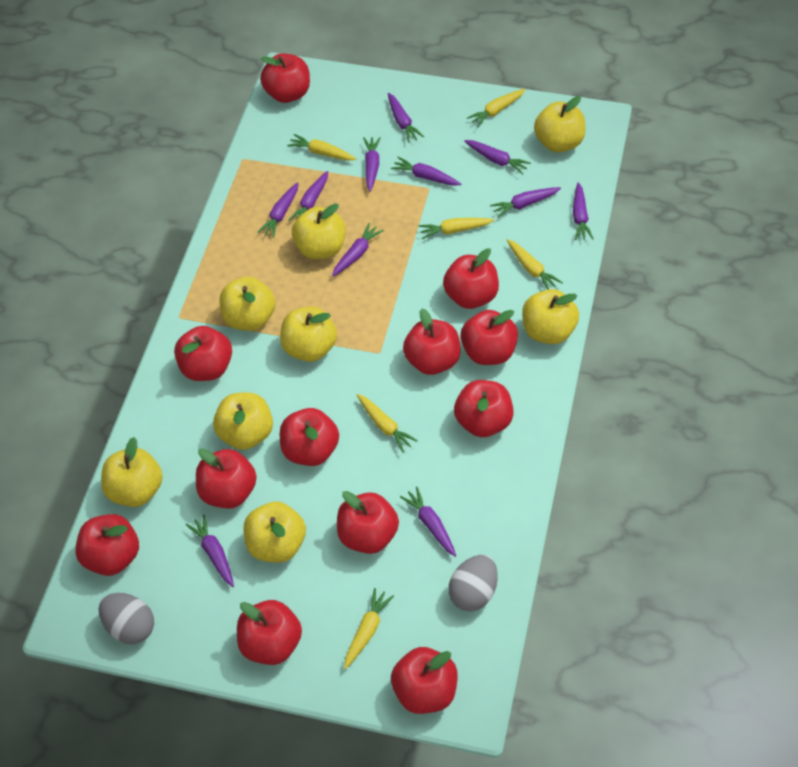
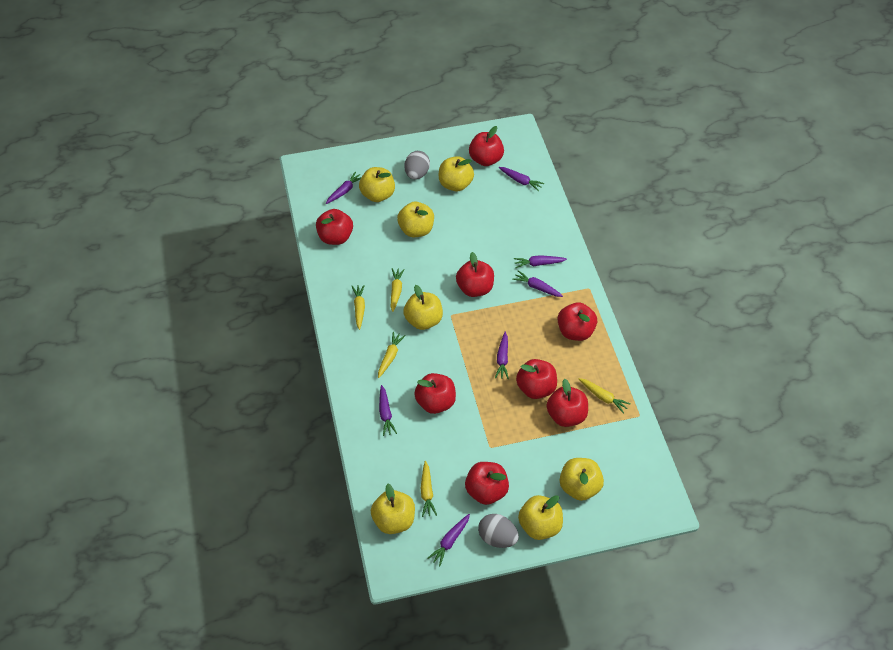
purple carrot: [185,515,234,587] [257,182,298,238] [288,171,328,221] [332,223,384,277] [363,137,381,192] [388,93,424,143] [391,157,461,186] [400,487,456,557] [464,140,531,174] [490,187,561,218] [573,182,594,240] = 11 -> [326,172,361,204] [379,385,397,436] [428,514,470,566] [495,332,509,379] [499,167,545,191] [512,271,563,297] [514,255,567,268] = 7
red apple: [75,514,139,576] [174,326,232,381] [196,448,257,509] [237,600,302,665] [260,53,310,103] [280,408,339,466] [337,491,399,554] [391,647,458,714] [403,309,461,375] [443,248,499,309] [454,380,514,437] [461,310,518,365] = 12 -> [316,209,353,245] [414,373,456,414] [456,252,494,297] [465,462,509,505] [469,126,504,166] [516,359,557,399] [547,379,588,427] [558,302,597,341] = 8
yellow apple: [101,437,163,507] [213,392,273,450] [219,277,276,331] [243,501,306,563] [280,306,337,362] [292,203,346,259] [522,289,579,344] [534,96,585,152] = 8 -> [359,167,395,202] [371,484,415,534] [397,202,434,237] [403,285,443,330] [439,156,474,191] [518,495,563,540] [560,458,604,501] = 7
yellow carrot: [287,134,356,161] [344,588,394,669] [357,394,418,452] [418,218,494,239] [467,89,526,127] [507,239,563,290] = 6 -> [352,285,365,330] [378,332,406,378] [391,268,405,312] [421,461,437,517] [579,378,631,414] = 5

